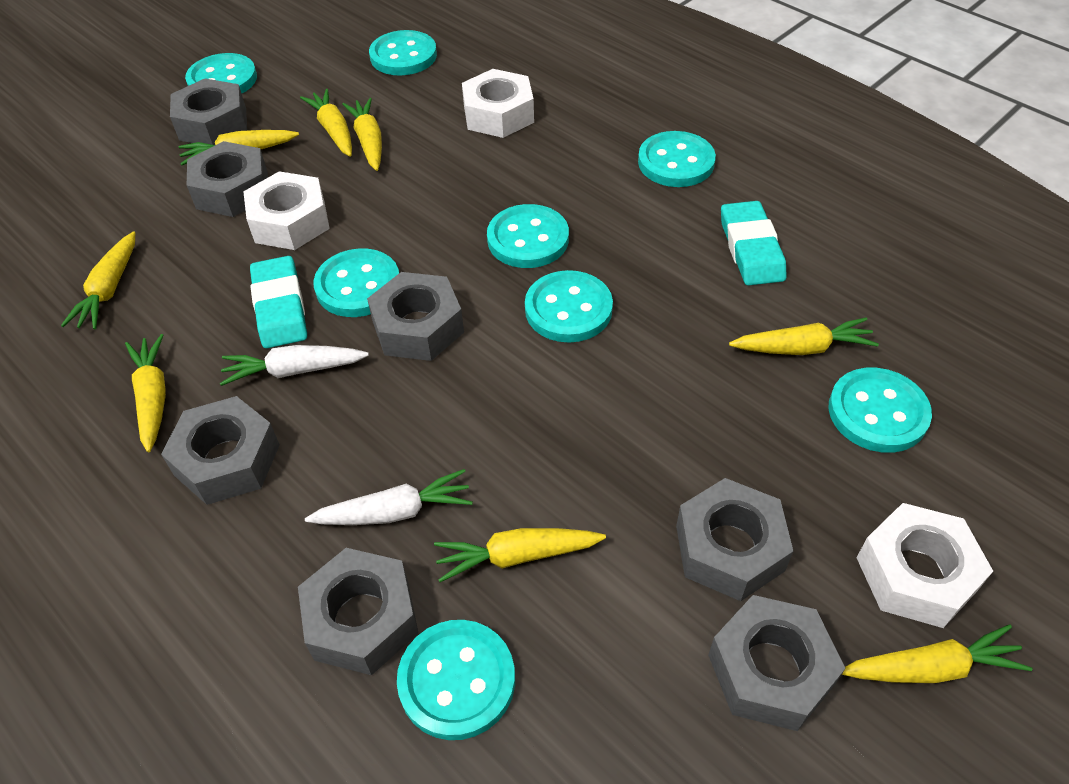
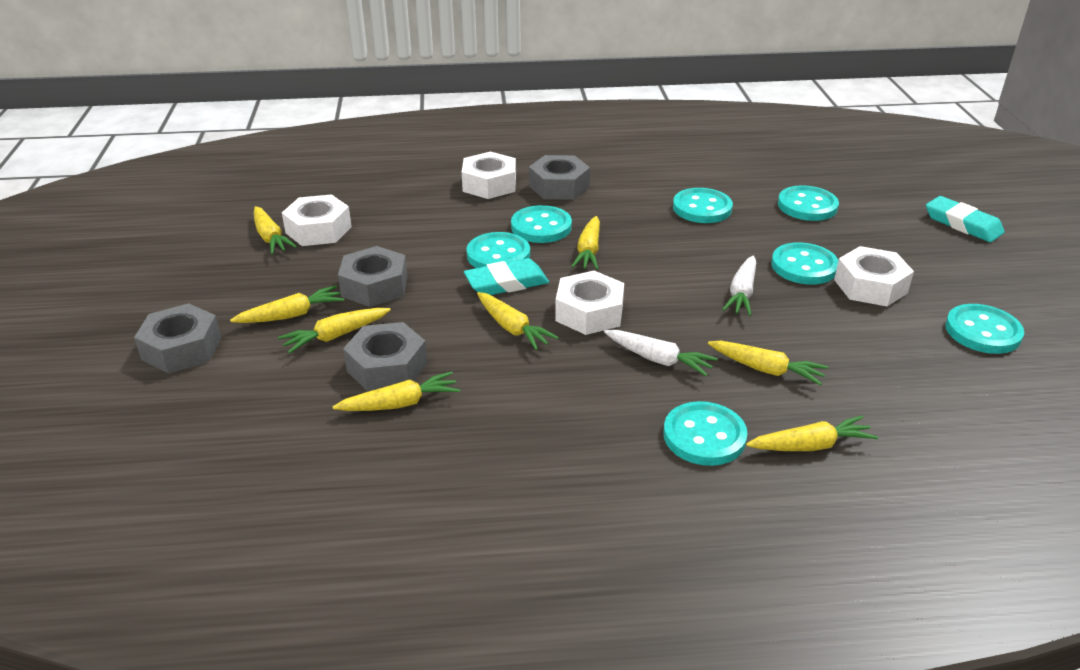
grey nut: [161,396,280,505] [170,78,247,145] [187,141,268,217] [298,548,418,675] [367,272,464,361] [676,478,793,601] [708,595,845,731] = 7 -> [134,303,221,373] [338,246,408,307] [343,322,427,392] [529,155,590,200] = 4
turquoise button: [185,53,257,93] [313,248,399,317] [369,30,437,76] [397,620,515,740] [487,204,569,268] [525,270,613,343] [638,131,716,187] [828,368,932,453] = 8 -> [466,232,530,268] [511,205,572,243] [663,401,748,466] [673,188,733,223] [771,242,838,285] [778,185,839,221] [945,304,1024,354] = 7
white nut: [243,171,330,250] [462,69,534,138] [856,503,993,628] = 3 -> [282,194,352,246] [462,152,516,199] [555,271,624,335] [834,246,914,307] = 4

